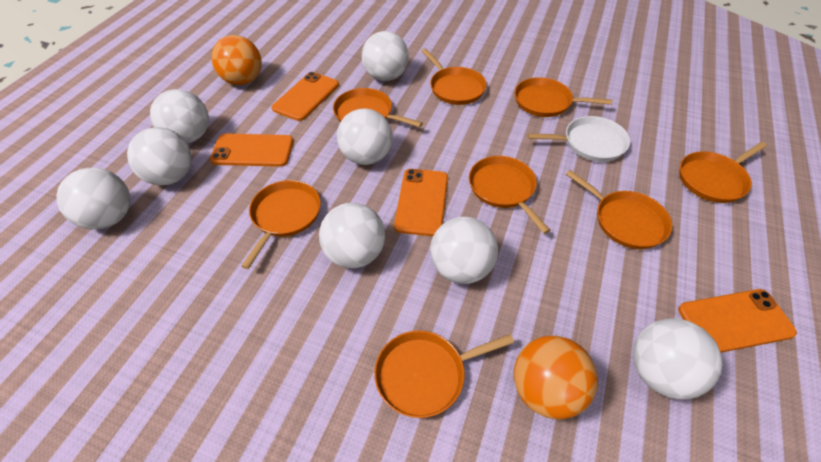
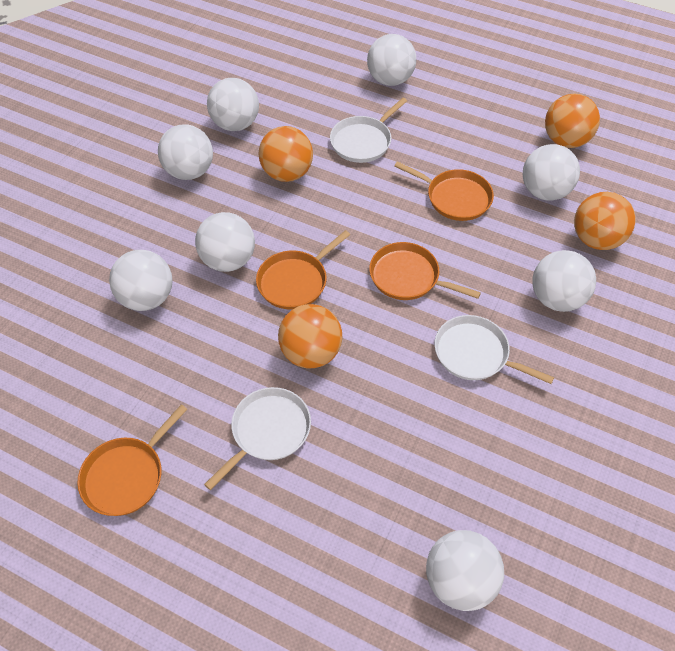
orange ball: [211,35,262,85] [514,336,598,420] = 2 -> [259,126,313,182] [278,304,343,368] [545,94,600,148] [574,192,635,250] = 4
orange pan: [241,180,321,269] [333,88,423,127] [374,330,514,418] [422,49,487,105] [469,156,551,234] [515,77,612,117] [566,170,672,249] [679,142,767,203] = 8 -> [78,404,187,516] [256,230,350,309] [369,242,481,300] [394,161,494,221] = 4
orange phone: [210,134,293,167] [272,72,339,121] [394,169,448,236] [678,289,797,353] = 4 -> none = 0
white pan: [528,116,630,162] = 1 -> [204,387,311,490] [330,98,407,163] [435,315,554,384] = 3

